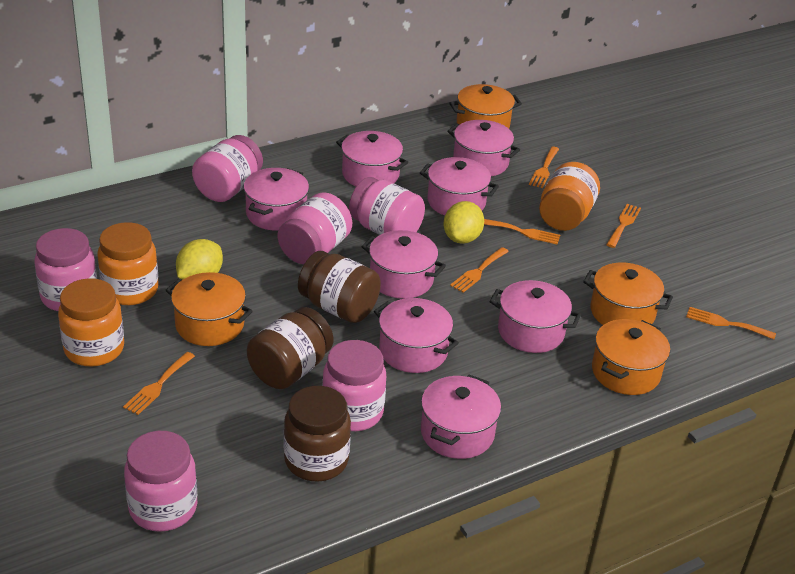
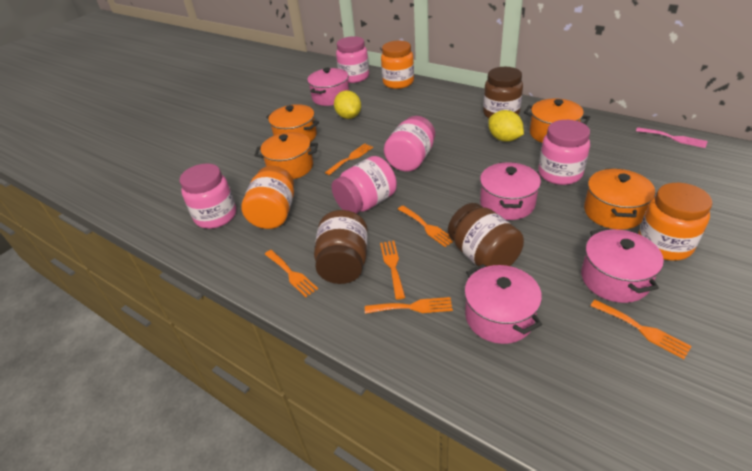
pink fork: none = 0 -> [636,127,708,148] = 1
pink jar: [34,228,97,311] [124,431,197,532] [192,135,263,202] [278,192,352,264] [322,340,386,431] [349,177,425,235] = 6 -> [180,163,236,229] [331,156,397,214] [336,36,369,83] [384,116,435,172] [538,120,590,185] = 5
pink pot: [244,168,309,231] [336,131,408,186] [361,230,446,299] [374,298,459,373] [420,157,499,216] [421,375,501,459] [447,120,520,176] [489,280,581,353] = 8 -> [307,68,349,106] [464,264,542,344] [480,162,541,220] [581,228,664,303] = 4

